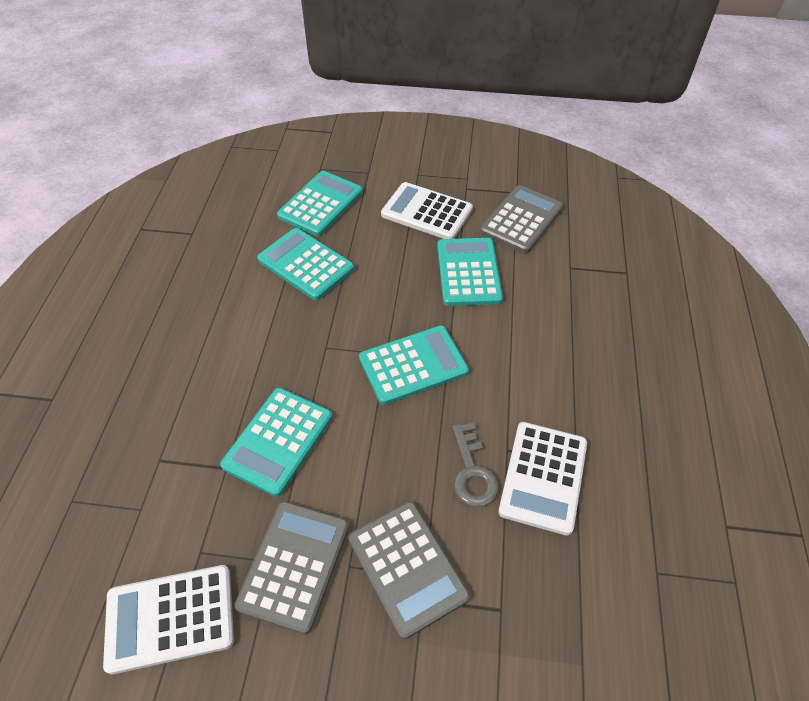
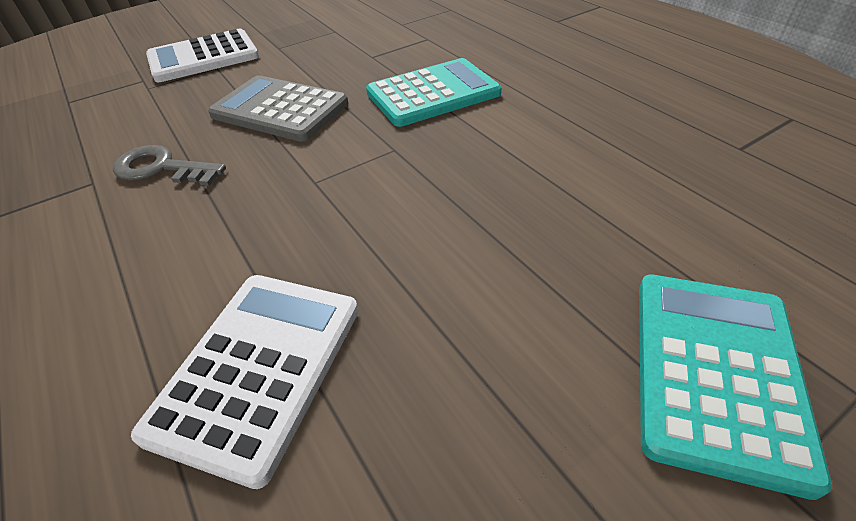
grey calculator: [235,501,349,634] [348,501,470,639] [480,185,563,253] = 3 -> [208,75,348,142] = 1
turquoise calculator: [220,388,332,497] [257,228,354,300] [277,171,363,236] [359,325,469,405] [437,238,503,306] = 5 -> [366,58,502,127] [639,274,832,500] = 2
white calculator: [103,565,234,675] [381,182,473,239] [498,422,587,536] = 3 -> [131,275,359,489] [146,29,259,82] = 2

